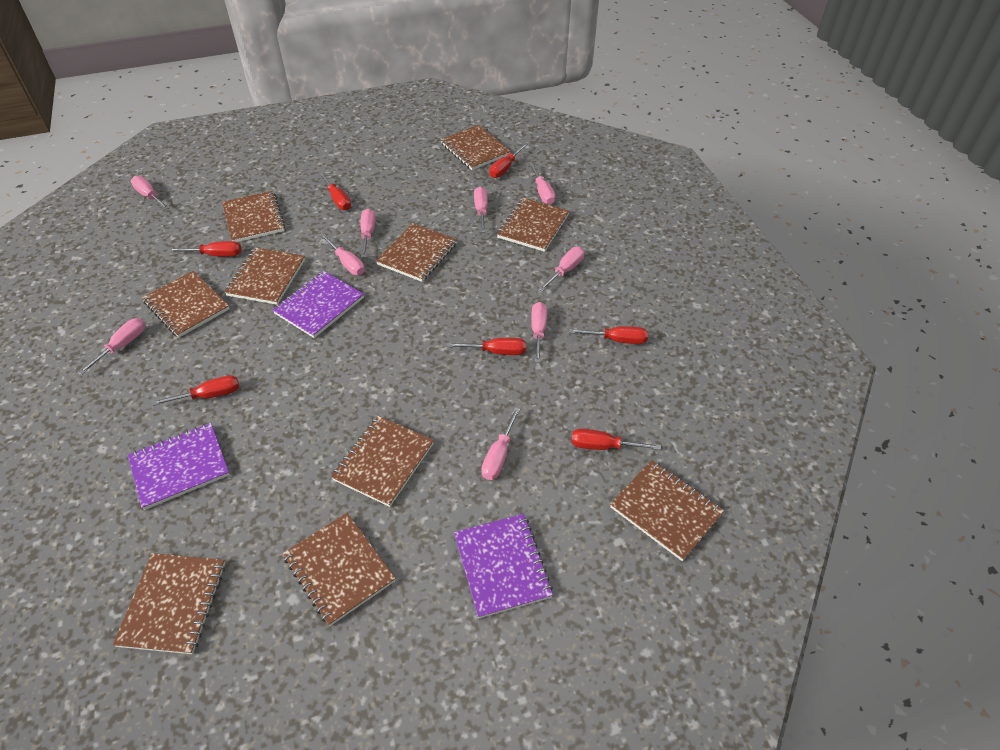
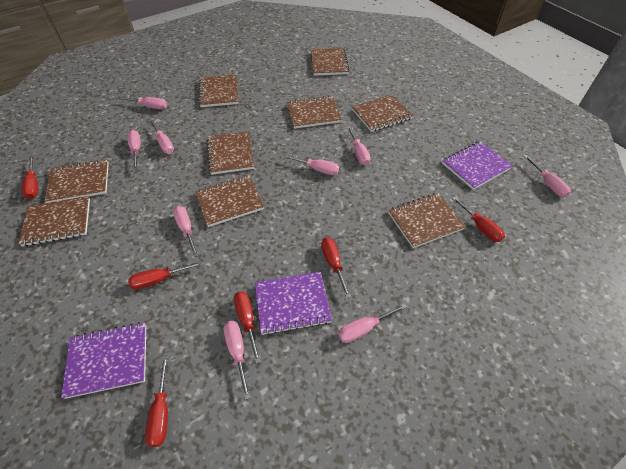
brown notebook: [113,553,225,654] [142,271,230,338] [222,191,285,242] [224,247,305,305] [282,513,396,626] [331,416,434,507] [376,223,457,282] [440,125,511,170] [497,198,569,252] [610,460,724,561] = 10 -> [19,196,90,247] [45,159,109,203] [195,175,264,227] [198,75,238,107] [206,131,254,175] [287,96,342,129] [311,48,350,76] [352,94,413,132] [388,193,466,248] = 9
red screwdriver: [152,375,239,406] [168,241,241,257] [319,172,351,210] [446,338,526,355] [489,143,528,178] [569,326,648,344] [571,429,661,450] = 7 -> [22,156,38,199] [128,261,202,290] [145,356,168,447] [234,292,261,363] [321,238,351,298] [452,197,505,242] = 6

